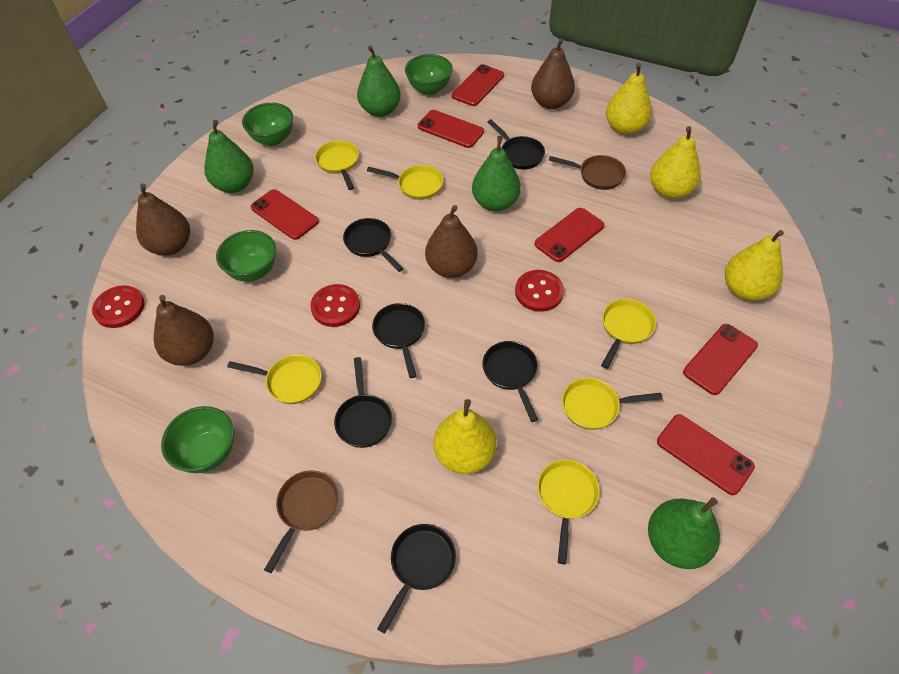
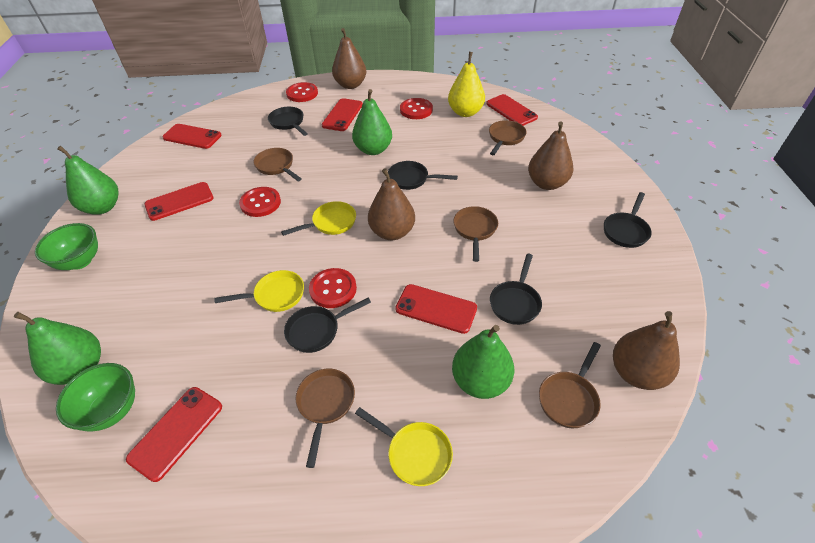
black pan: [334,357,392,448] [343,218,403,272] [372,303,425,378] [377,524,456,634] [482,341,538,422] [488,119,545,169] = 6 -> [268,107,308,136] [284,298,371,353] [388,161,458,190] [490,254,542,325] [604,192,652,248] = 5
brown pan: [264,470,339,573] [549,155,626,190] = 2 -> [253,148,302,181] [296,369,355,468] [453,206,498,262] [489,120,527,155] [539,342,601,428] = 5
green bowl: [161,406,234,473] [216,230,276,282] [242,103,293,146] [405,54,453,95] = 4 -> [35,223,98,270] [56,363,135,432] = 2
red button: [92,285,144,328] [310,284,360,327] [515,270,564,312] = 3 -> [239,187,281,217] [286,82,318,102] [309,268,357,308] [400,98,433,119] = 4
yellow pan: [227,355,322,404] [315,140,359,190] [367,165,443,200] [537,459,600,564] [562,378,662,430] [601,299,656,369] = 6 -> [214,270,304,312] [281,201,356,236] [355,407,453,486] = 3
yellow pear: [434,399,497,474] [606,63,652,135] [650,126,701,199] [725,230,784,301] = 4 -> [448,52,485,117] = 1

